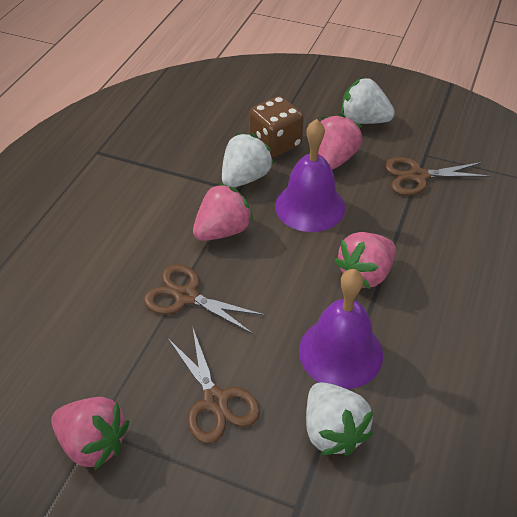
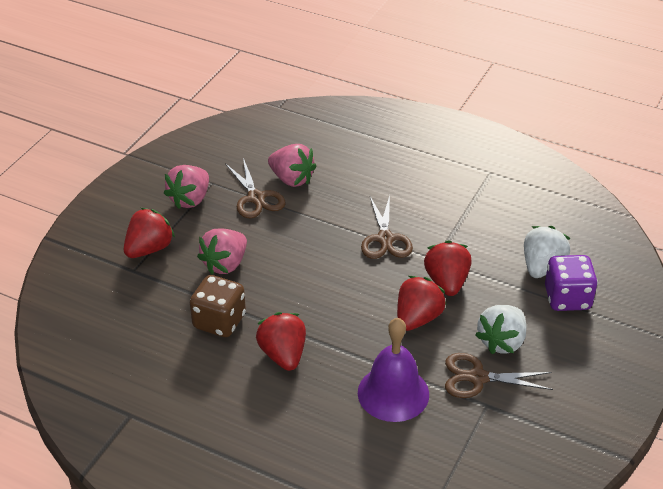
pink strawberry: [51,397,129,471] [193,183,253,241] [318,114,362,170] [335,232,396,289] = 4 -> [164,165,209,209] [197,228,247,275] [268,144,317,187] = 3
purple bell: [275,119,345,232] [299,269,383,389] = 2 -> [358,318,429,422] = 1
purple dice: none = 0 -> [545,255,598,311] = 1
red strawberry: none = 0 -> [124,208,175,258] [256,312,306,371] [397,276,446,331] [424,240,472,296] = 4
white strawberry: [222,133,274,188] [306,382,373,456] [341,78,395,124] = 3 -> [475,305,527,354] [524,226,570,278] = 2

